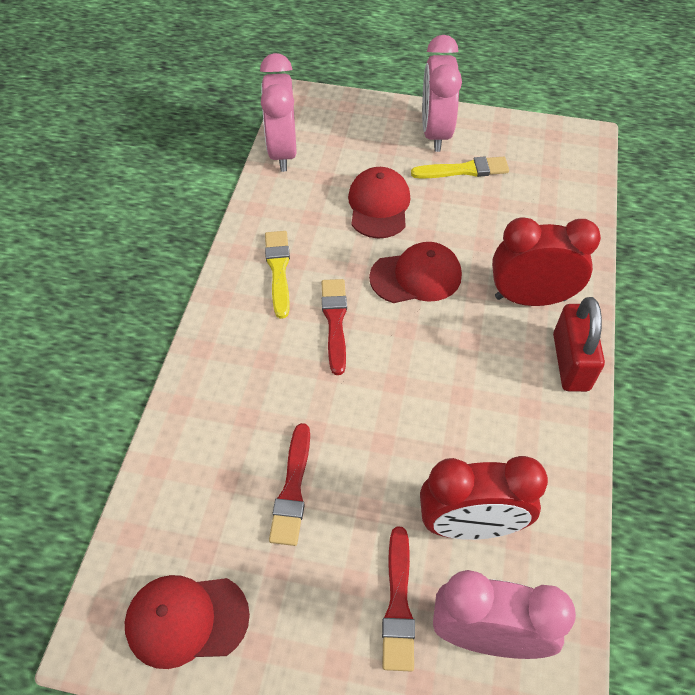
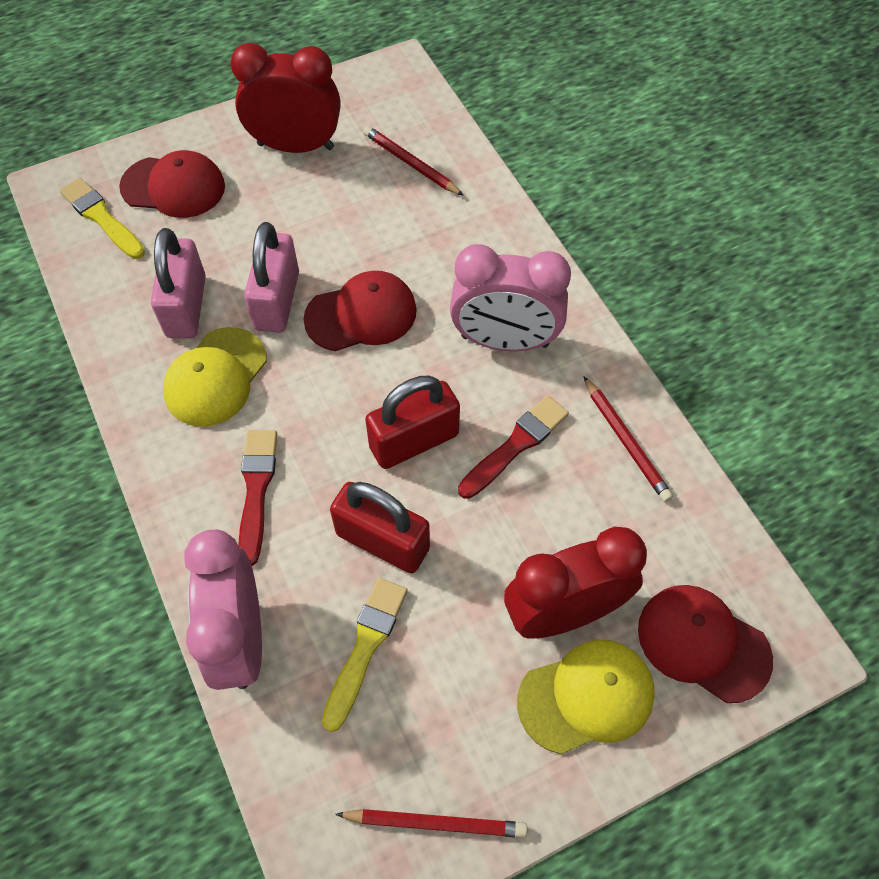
pink clock: [260,53,297,172] [422,35,462,152] [433,570,576,659] = 3 -> [184,530,262,690] [450,244,571,351] = 2
pink padlock: none = 0 -> [151,228,206,338] [244,222,299,333] = 2
red brush: [269,423,310,546] [322,279,347,375] [382,527,415,671] = 3 -> [238,430,277,566] [458,396,569,499] = 2
red padlock: [553,297,605,392] = 1 -> [330,482,430,573] [365,375,460,469] = 2
red pencil: none = 0 -> [335,809,527,838] [363,126,464,196] [583,376,673,502] = 3
yellow cap: none = 0 -> [163,327,267,427] [517,640,655,754] = 2

